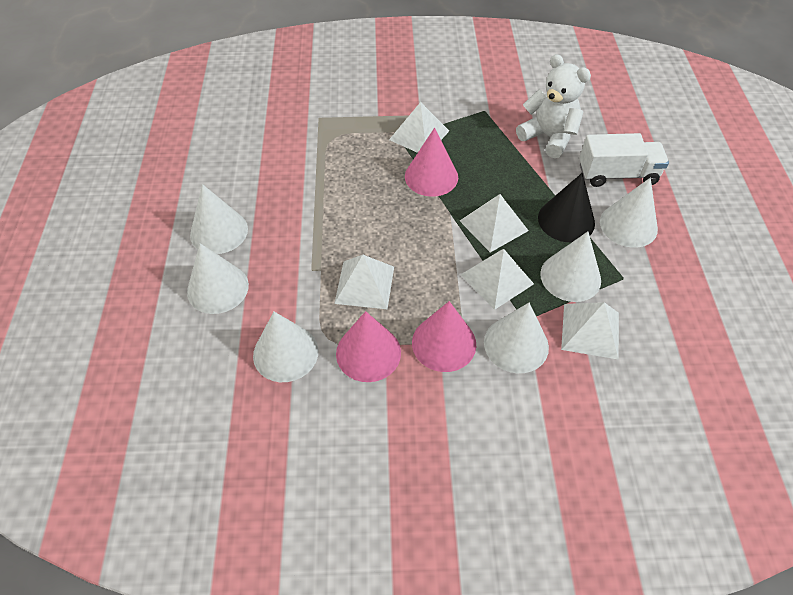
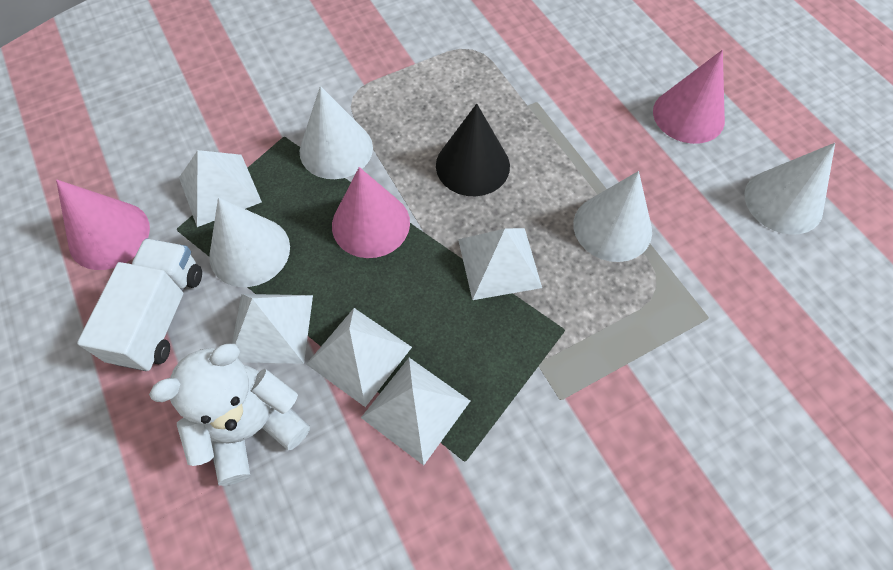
white cone: [187,243,249,314] [190,184,248,254] [253,312,318,382] [484,303,549,373] [540,232,601,302] [600,178,658,248] = 6 -> [209,197,290,287] [300,86,373,179] [573,171,652,262] [744,143,835,235] = 4

